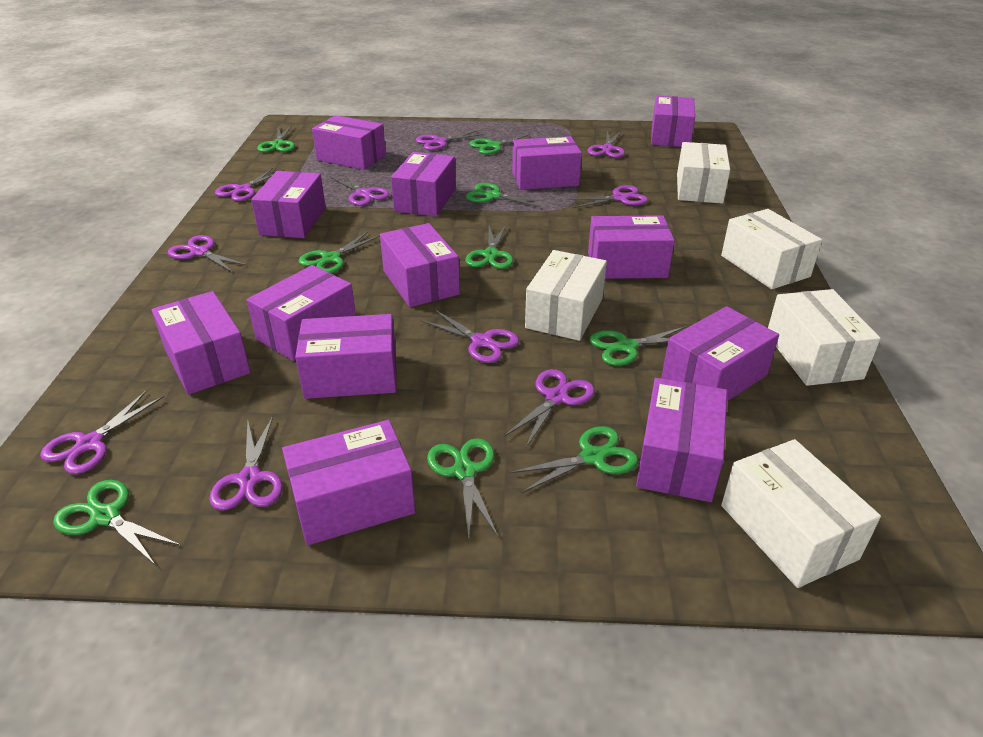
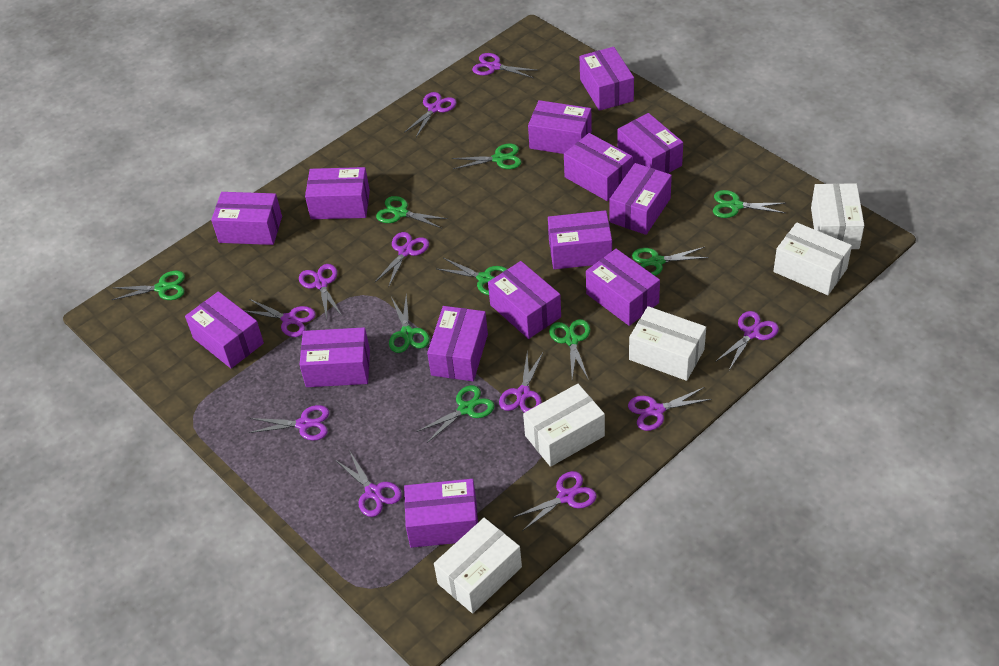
purple box: [151,291,251,395] [246,265,356,361] [251,171,326,238] [282,420,415,545] [295,314,397,399] [312,115,386,170] [380,223,460,307] [391,152,456,217] [512,136,582,190] [588,215,675,279] [636,378,727,502] [651,96,695,147] [661,306,779,401] = 13 -> [185,291,264,368] [211,192,282,245] [300,327,370,387] [305,167,370,219] [404,479,478,548] [427,306,488,381] [488,261,561,339] [528,100,592,154] [548,210,612,269] [564,133,633,201] [580,47,634,111] [586,249,660,326] [610,163,672,235] [617,113,683,173] = 14
purple scissors: [40,390,164,474] [168,235,248,273] [209,416,283,510] [215,168,284,201] [331,172,390,206] [416,131,484,150] [421,310,519,363] [504,369,595,447] [567,185,648,208] [587,131,625,158] = 10 -> [245,299,316,337] [248,405,329,441] [299,264,342,319] [335,450,402,517] [375,232,429,288] [404,92,457,137] [472,53,535,78] [499,352,543,412] [512,471,597,531] [628,387,711,431] [715,311,779,370] = 11

